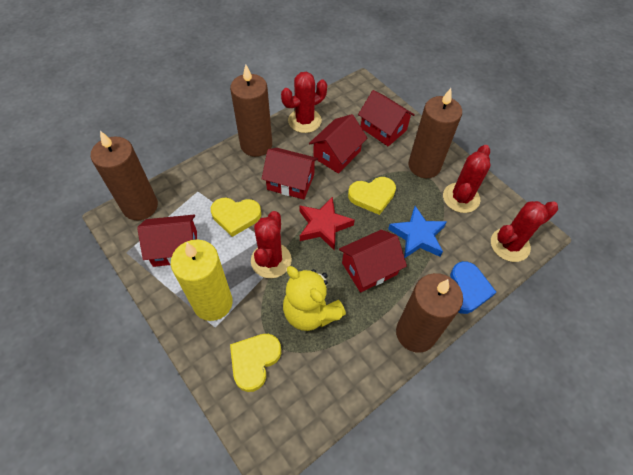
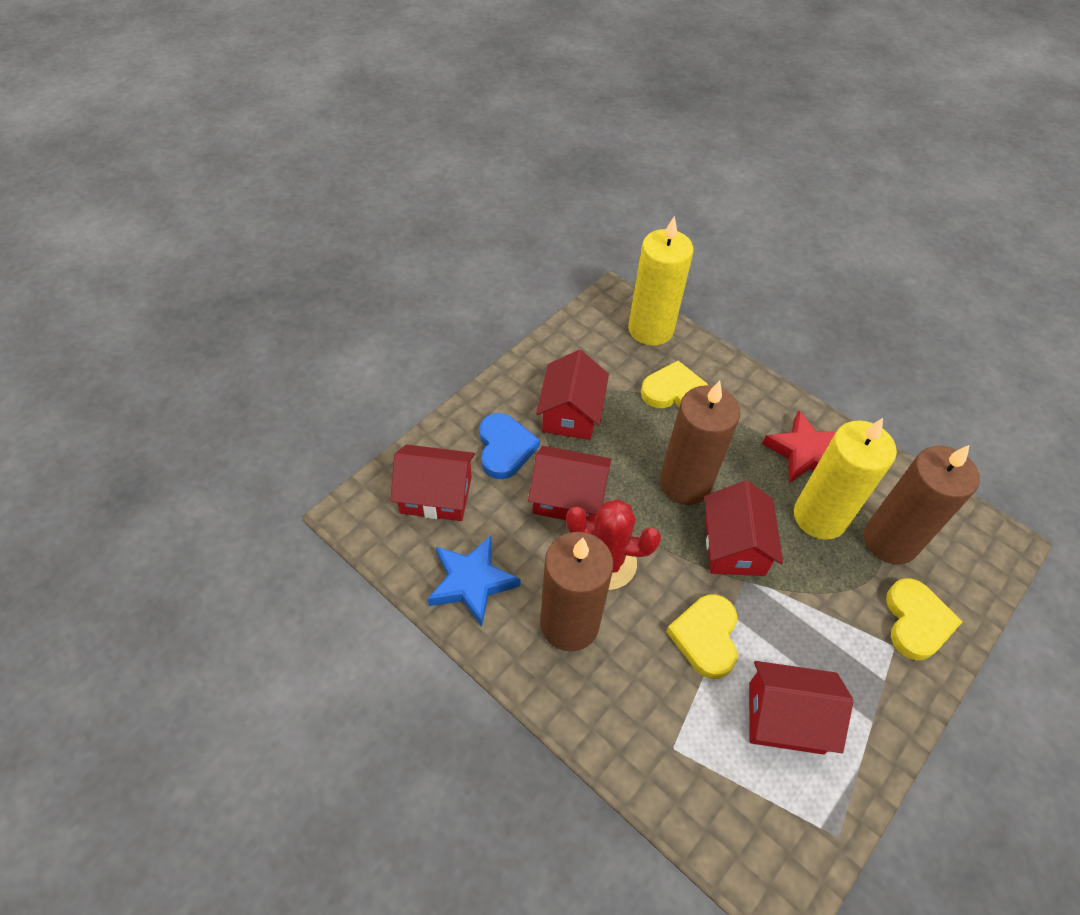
brown candle: [91,131,158,220] [230,65,272,157] [396,273,463,353] [408,88,462,178] = 4 -> [540,532,614,652] [660,381,740,505] [864,445,980,564] = 3
red cactus: [251,211,292,278] [281,72,327,133] [443,145,490,213] [491,201,558,262] = 4 -> [566,499,661,590] = 1
yellow candle: [171,239,233,321] = 1 -> [628,216,694,346] [794,418,897,540] = 2
yellow teddy bear: [283,266,346,331] = 1 -> none = 0

